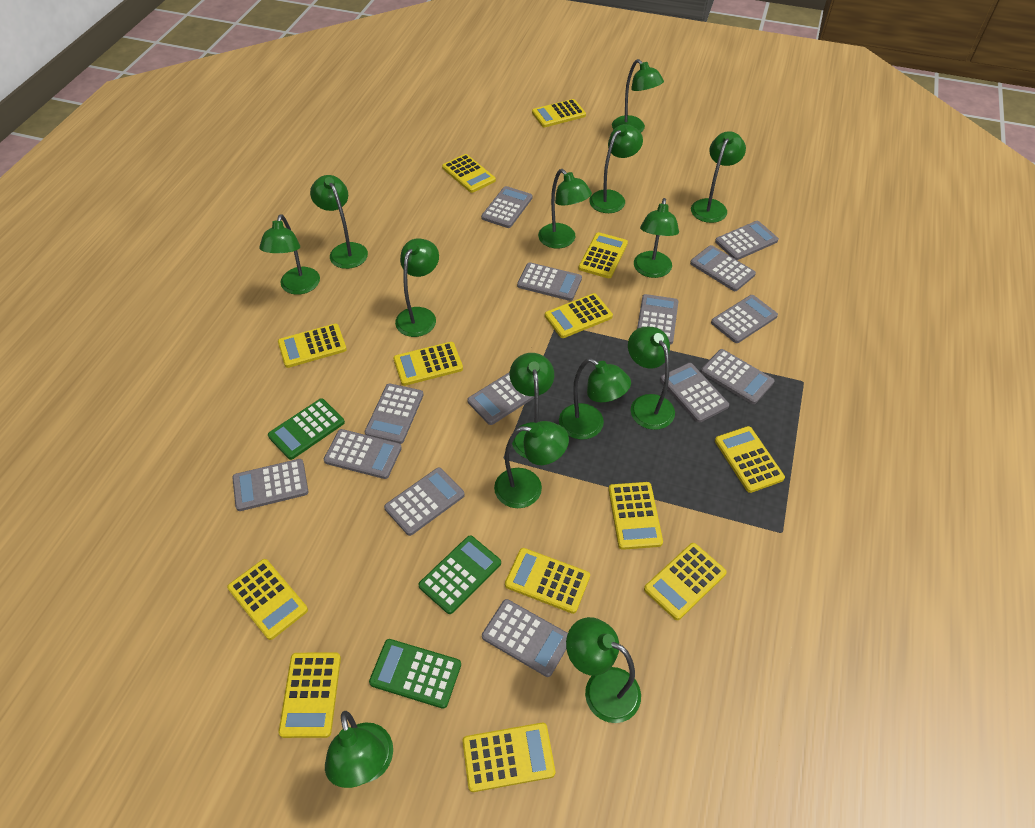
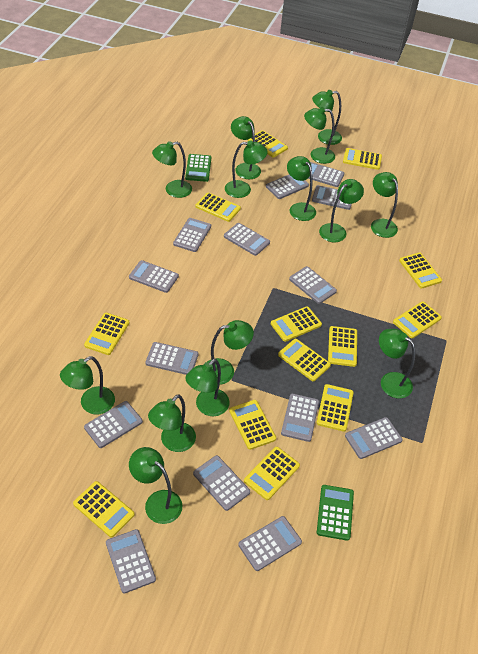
green calculator: [268,398,345,460] [369,639,461,709] [418,535,501,614] = 3 -> [185,154,211,182] [317,485,354,541] = 2

